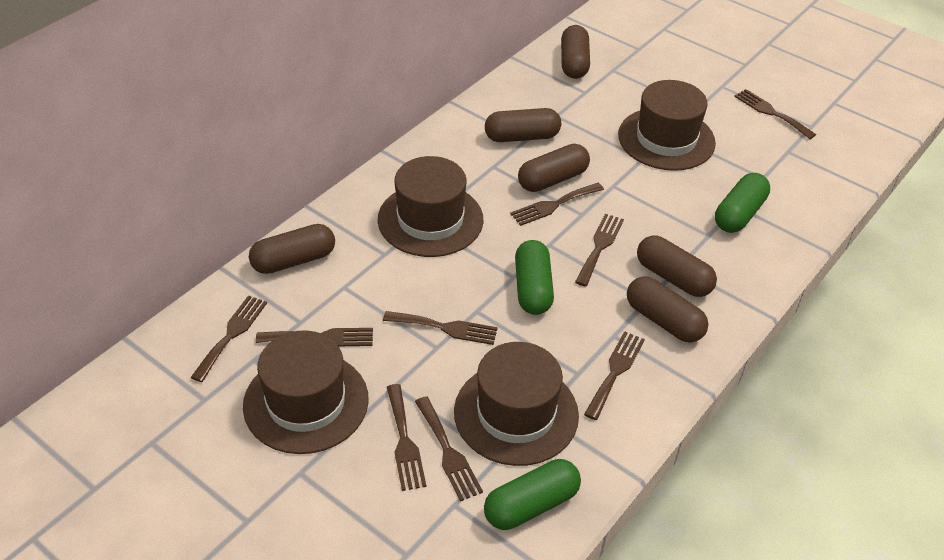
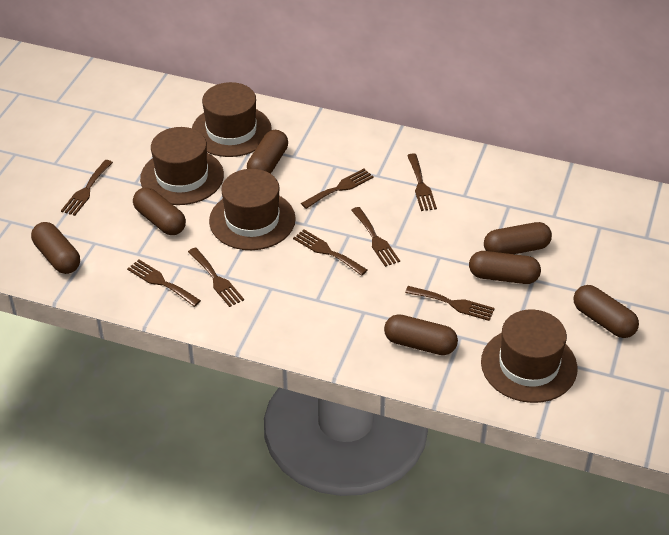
brown capsule: [249,224,335,274] [485,108,561,142] [518,144,590,192] [561,25,590,79] [627,276,708,342] [637,235,717,297] = 6 -> [31,222,80,274] [133,188,186,235] [247,130,288,174] [384,314,458,355] [469,251,541,284] [484,222,552,254] [573,285,639,338] = 7
brown fork: [190,295,267,382] [256,328,373,347] [383,311,498,345] [387,384,427,491] [415,396,483,501] [510,183,604,226] [575,214,624,287] [584,331,645,420] [734,89,816,139] = 9 -> [61,160,113,216] [127,260,201,307] [188,248,244,307] [293,229,367,276] [301,169,374,209] [351,207,400,267] [405,286,495,321] [407,153,437,211] = 8
green capsule: [484,459,581,530] [515,240,554,315] [715,173,770,233] = 3 -> none = 0

